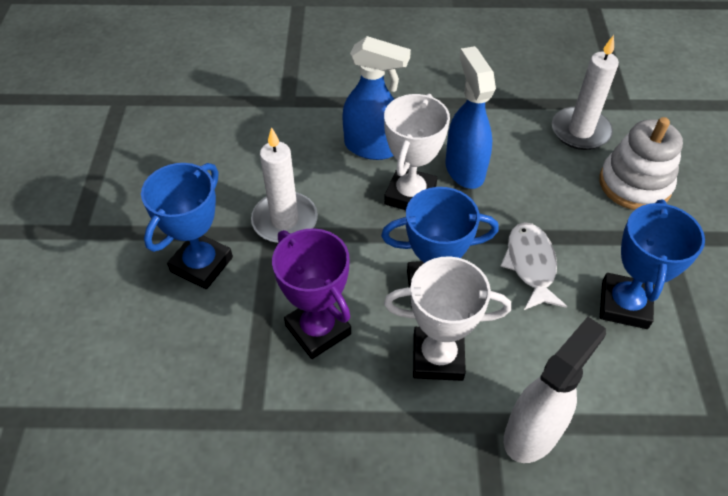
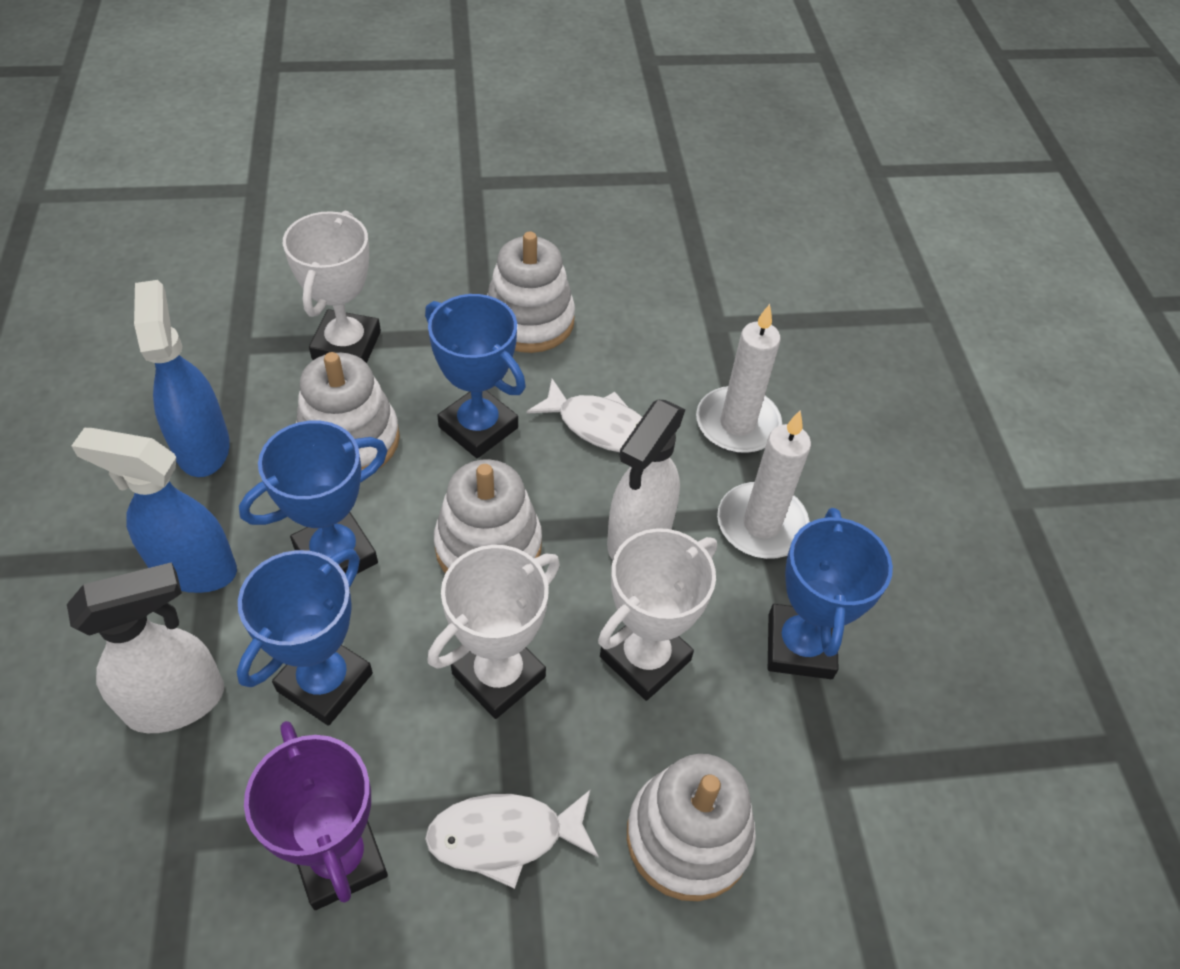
blue trophy: [141,163,233,289] [381,187,499,308] [600,200,705,329] = 3 -> [237,549,373,725] [239,420,388,574] [425,294,526,458] [768,508,893,679] = 4
white fish: [501,222,567,310] = 1 -> [425,789,599,889] [527,379,642,452] = 2
white spray bottle: [504,317,606,463] = 1 -> [67,562,224,733] [607,400,685,560] = 2
white stacking toy: [599,117,683,210] = 1 -> [296,352,400,470] [434,459,542,574] [487,232,575,353] [627,754,756,901] = 4
white trophy: [384,94,450,210] [384,256,511,381] = 2 -> [283,211,381,363] [428,545,560,719] [598,528,717,701] = 3

